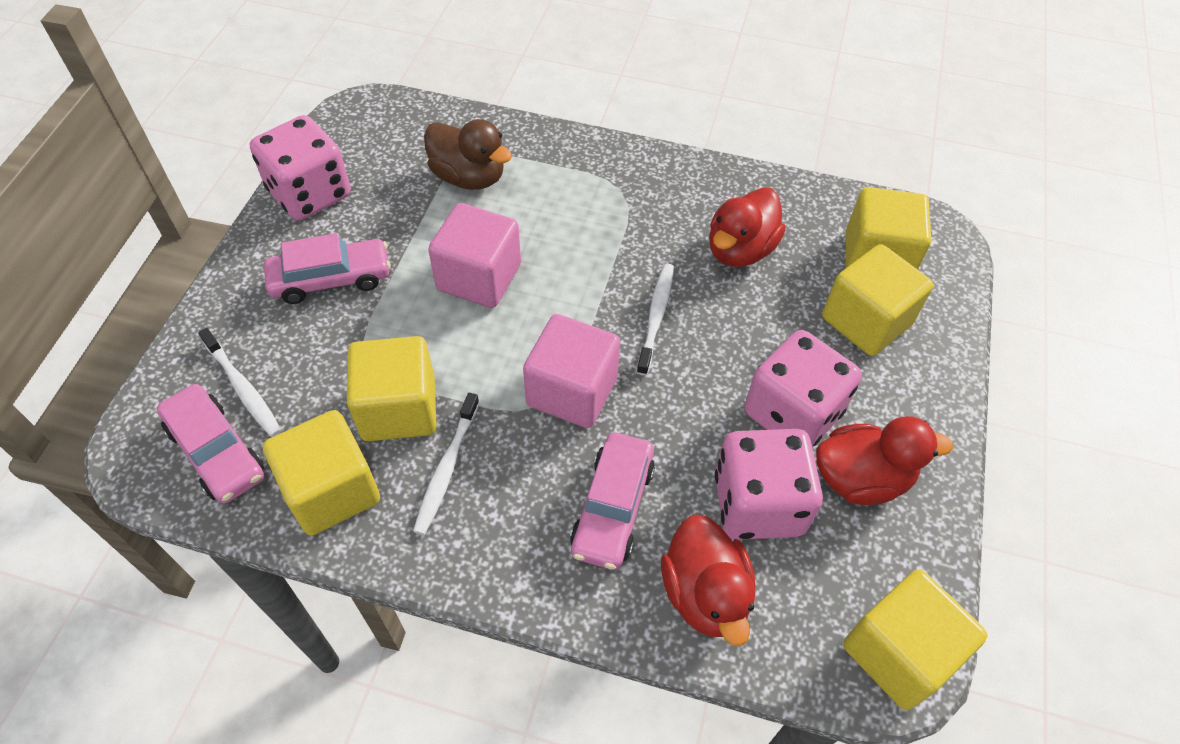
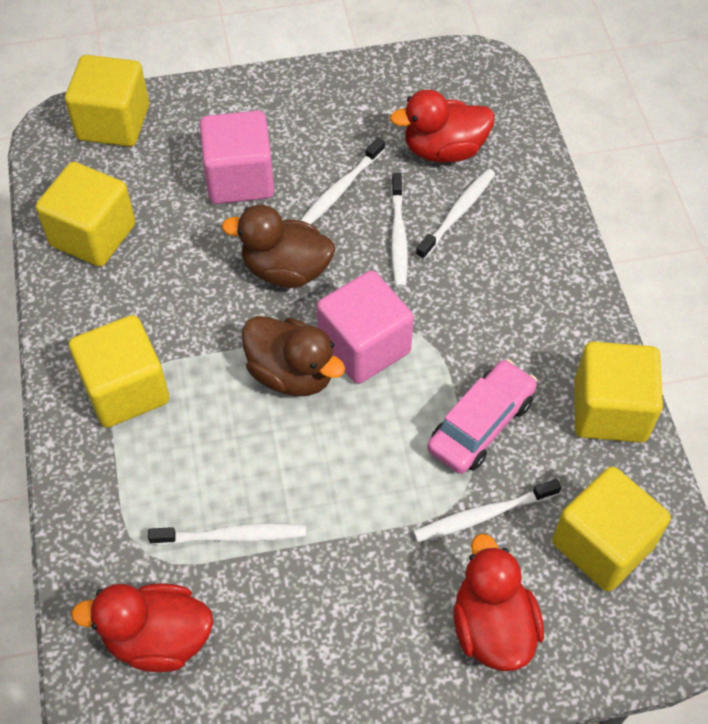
brown duck: [424,119,512,190] = 1 -> [222,205,335,288] [242,316,345,396] = 2
pink car: [157,384,264,503] [264,233,391,304] [570,433,655,570] = 3 -> [427,359,537,474] = 1
pink dice: [250,115,351,221] [715,429,823,540] [744,330,862,448] = 3 -> none = 0
white toothbrush: [198,328,281,437] [413,393,480,535] [637,263,674,376] = 3 -> [148,524,306,545] [300,137,385,224] [391,173,408,288] [414,479,561,542] [416,169,495,260] = 5

